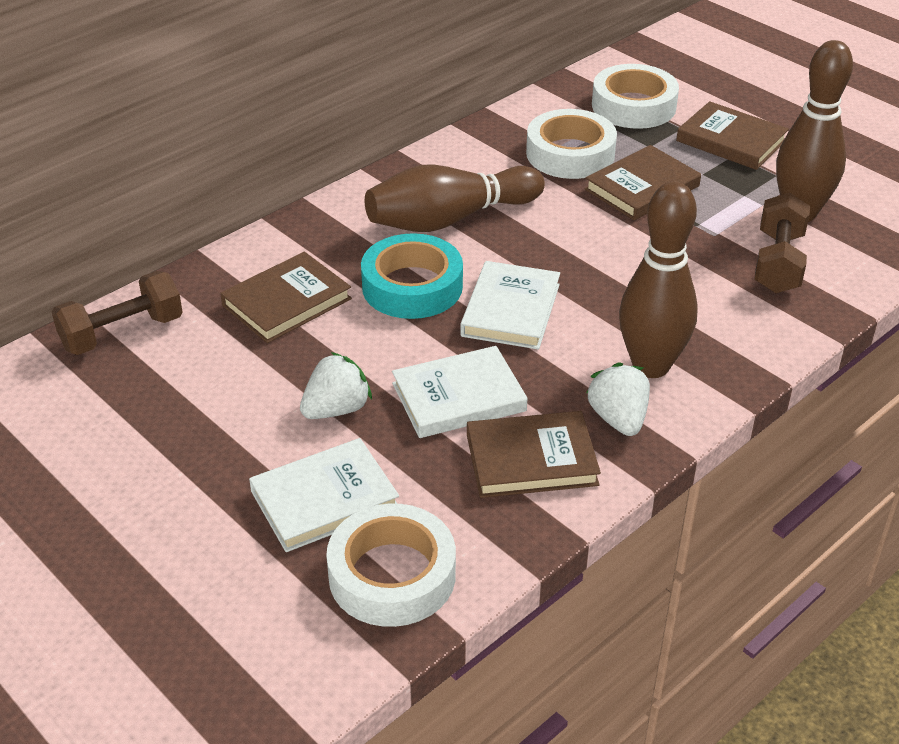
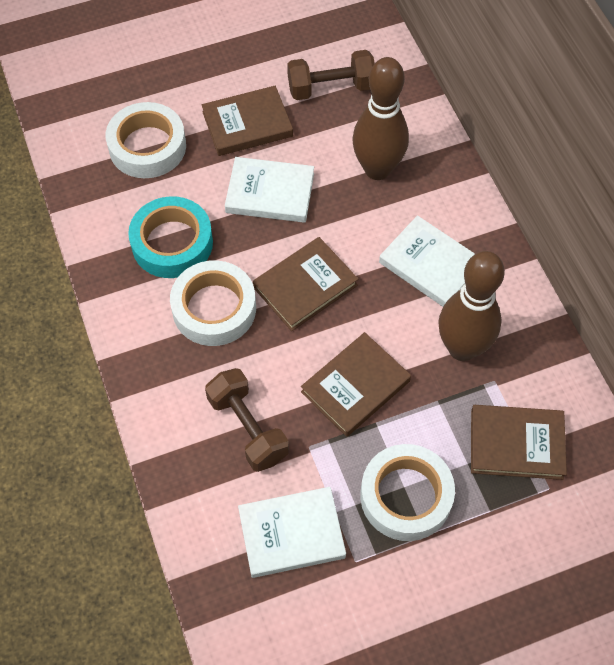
brown bowling pin: [365,164,545,232] [619,181,698,378] [776,40,853,222] = 3 -> [352,57,409,180] [438,251,505,361] = 2
white strawberry: [300,352,372,419] [586,362,650,436] = 2 -> none = 0

